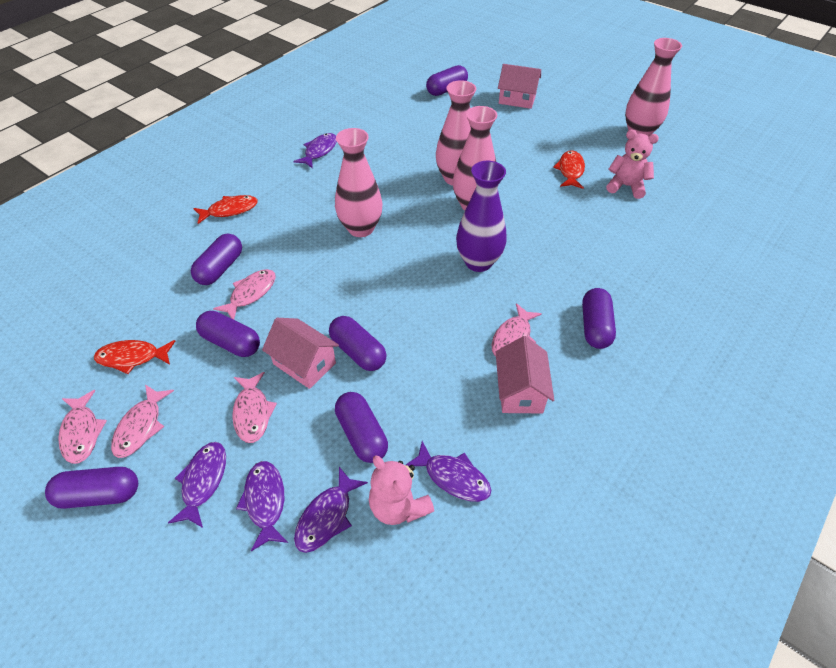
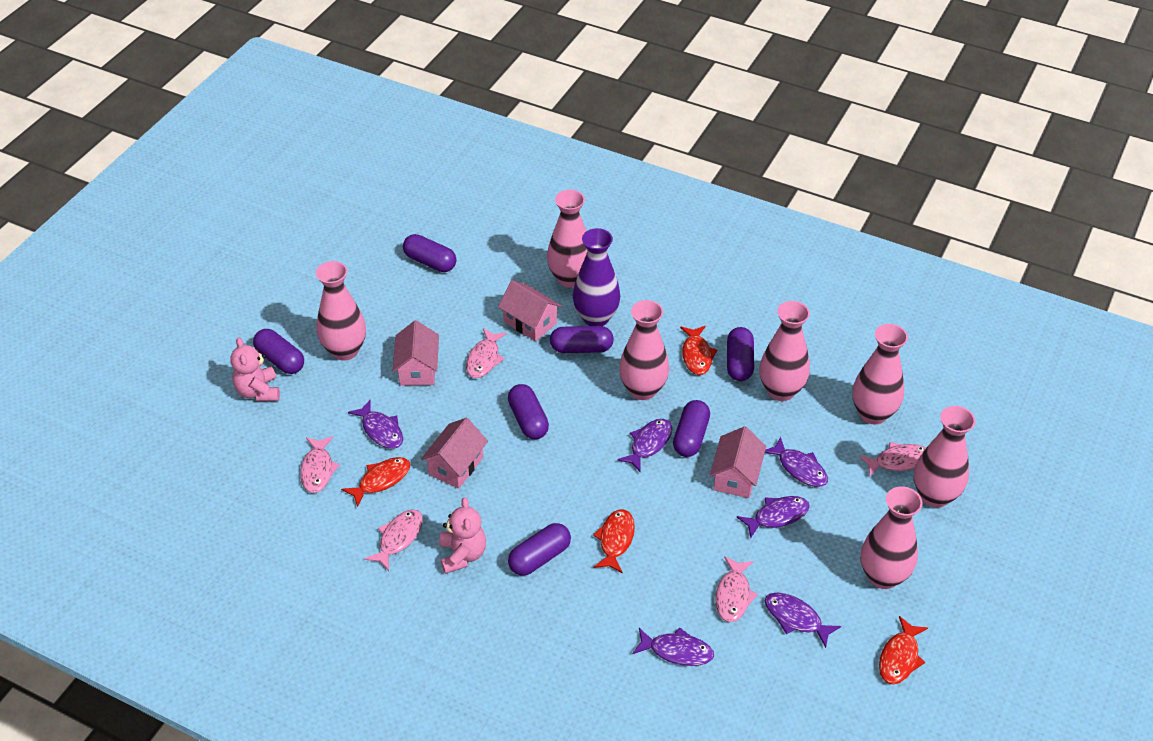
pink house: [262,318,339,389] [496,336,554,413] [498,64,541,109] = 3 -> [393,320,439,386] [421,418,488,489] [498,280,562,341] [710,426,766,498] = 4
pink vase: [335,128,383,237] [436,80,476,186] [453,106,498,211] [625,38,682,136] = 4 -> [316,261,366,361] [547,190,588,288] [619,300,669,400] [759,301,810,401] [852,324,908,425] [861,486,922,589] [914,406,975,508] = 7
purple fish: [168,442,226,528] [236,461,288,551] [293,133,337,168] [294,467,368,553] [406,441,491,502] = 5 -> [348,400,403,449] [617,419,672,473] [632,627,714,666] [737,496,810,538] [765,437,828,487] [765,592,841,648] = 6
red fish: [94,340,175,374] [193,195,258,224] [553,150,585,189] = 3 -> [341,457,410,507] [593,509,635,573] [680,326,717,375] [879,616,928,684] = 4

